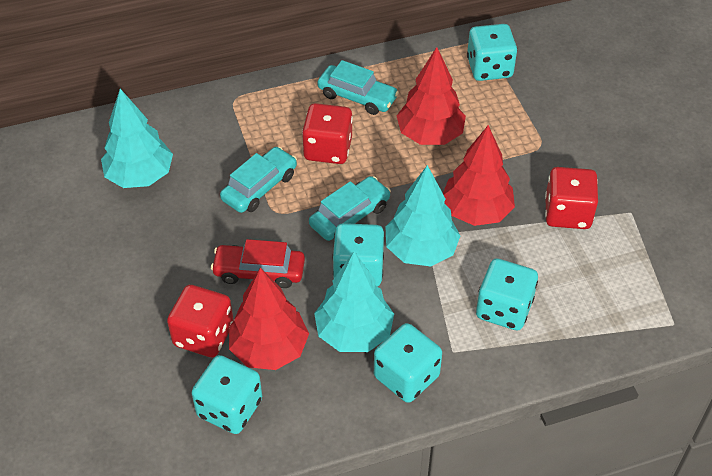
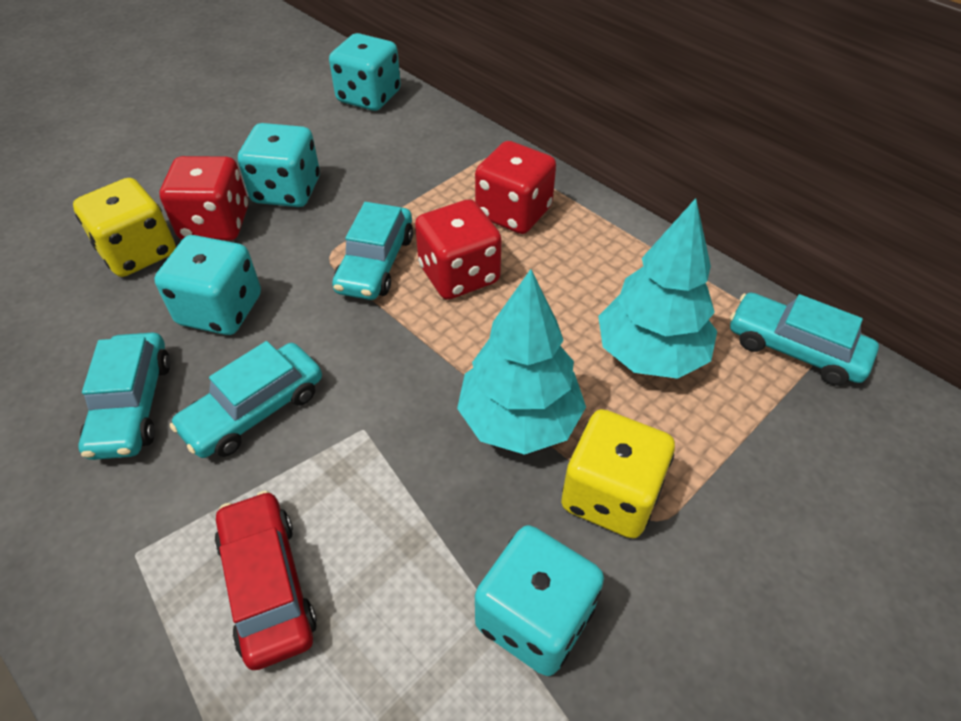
red tree: [229,268,309,370] [397,47,466,145] [443,125,515,226] = 3 -> none = 0
turquoise car: [220,147,297,213] [309,176,391,241] [317,60,399,115] = 3 -> [78,333,170,460] [170,341,322,458] [332,202,413,300] [730,293,879,386] = 4
turquoise dice: [191,355,262,434] [332,223,385,286] [374,323,442,403] [467,24,517,81] [476,258,538,330] = 5 -> [154,235,261,335] [238,123,320,207] [329,33,401,111] [475,525,604,676] = 4
turquoise tree: [101,89,173,188] [314,251,394,352] [385,165,460,266] = 3 -> [457,269,586,455] [598,198,717,379] = 2
yellow dice: none = 0 -> [73,178,176,277] [561,409,675,538] = 2

